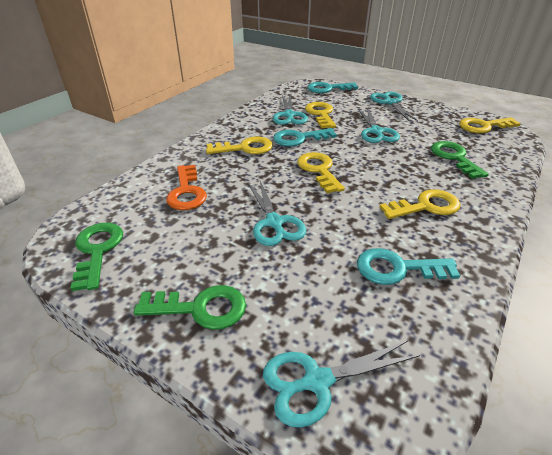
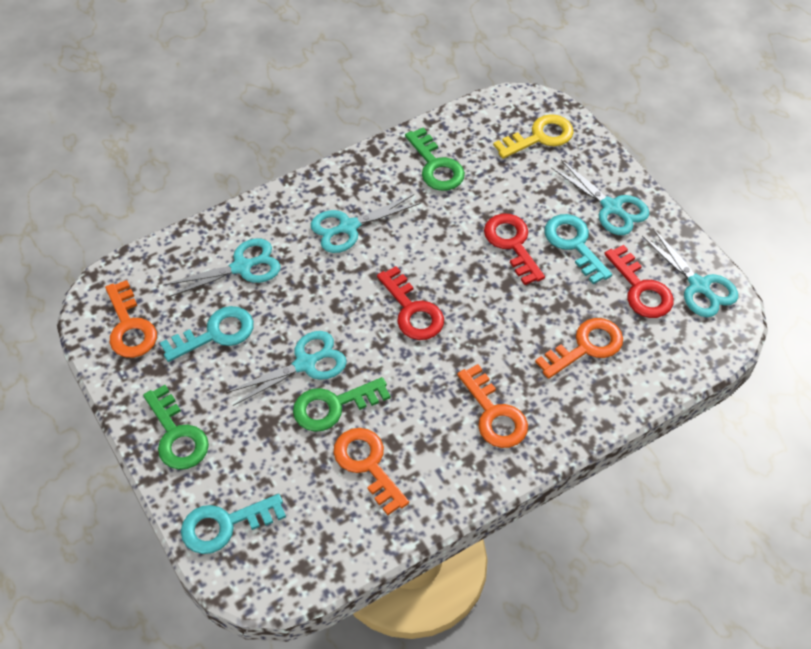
orange key: [166,165,207,210] = 1 -> [105,280,157,358] [334,428,409,515] [457,364,528,448] [535,318,623,379] = 4
red key: none = 0 -> [377,266,444,340] [484,213,545,285] [604,245,674,318] = 3
yellow key: [206,136,273,154] [297,152,345,193] [305,102,336,128] [379,189,461,219] [459,117,521,133] = 5 -> [493,114,574,159] = 1

